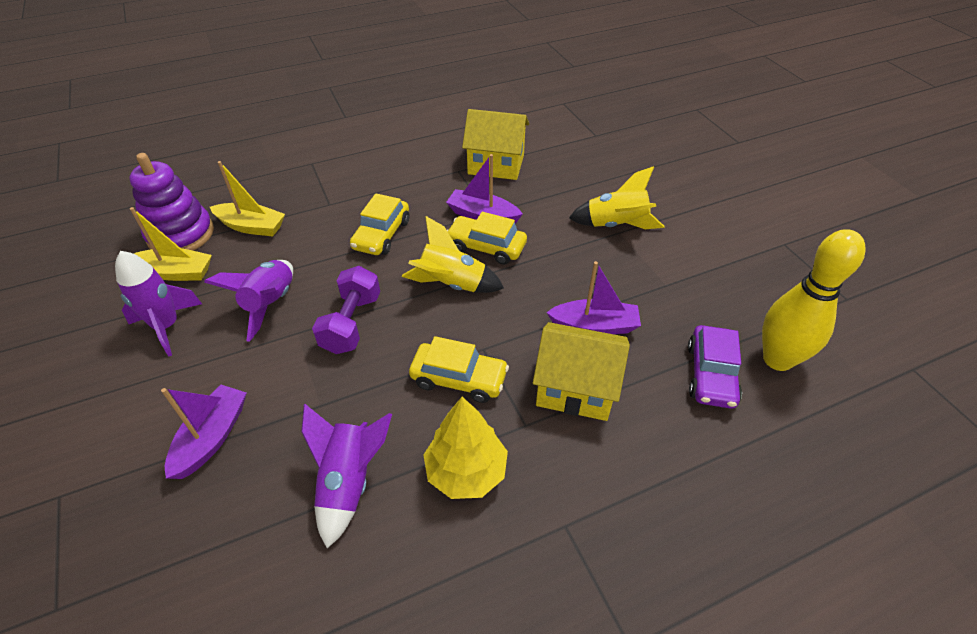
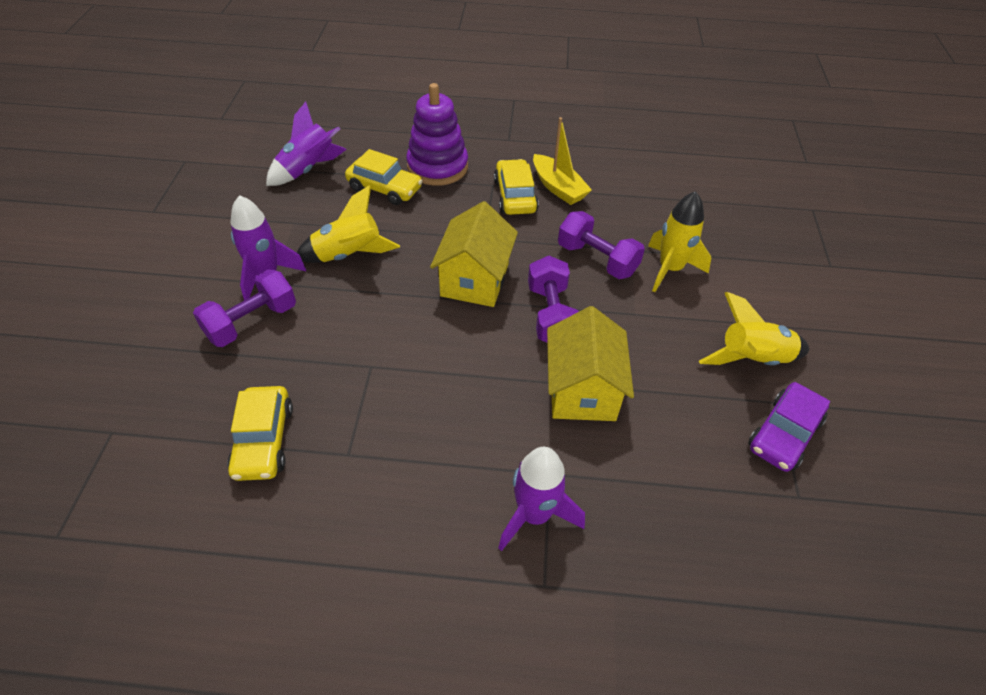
purple boat: [161,385,247,479] [446,154,523,224] [546,261,641,334] = 3 -> none = 0
purple dumbbell: [312,266,380,354] = 1 -> [193,269,296,347] [528,256,579,343] [558,211,645,279] = 3
yellow boat: [130,207,212,281] [210,161,285,236] = 2 -> [533,117,592,205] = 1
yellow bowling pin: [762,229,866,371] = 1 -> none = 0
yellow rocket: [402,216,504,293] [569,166,665,229] = 2 -> [297,185,400,263] [648,191,711,292] [699,292,809,365] = 3
yellow tree: [423,397,508,499] = 1 -> none = 0

